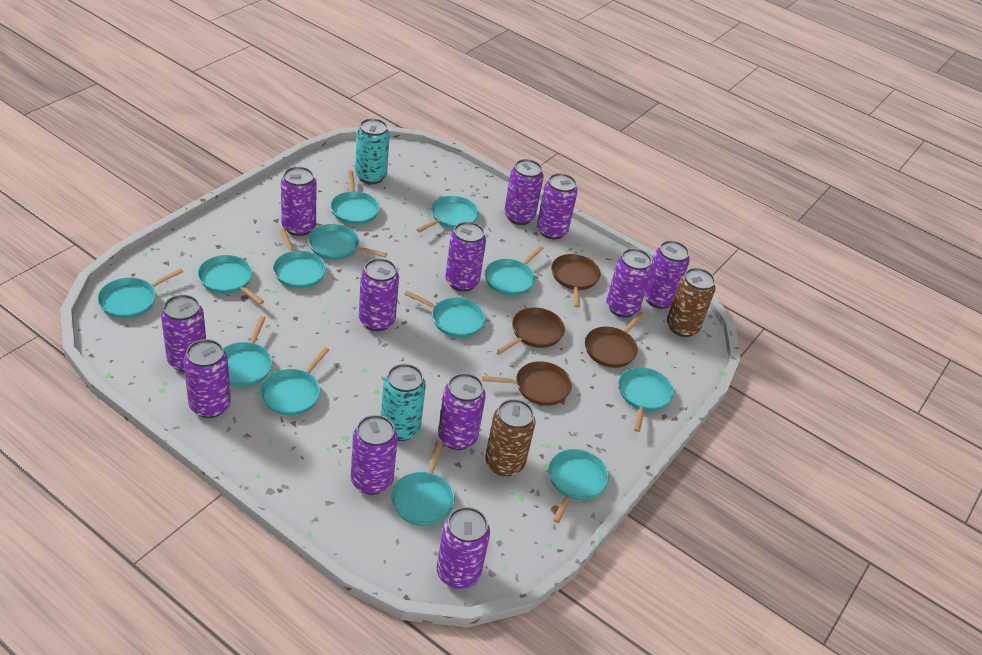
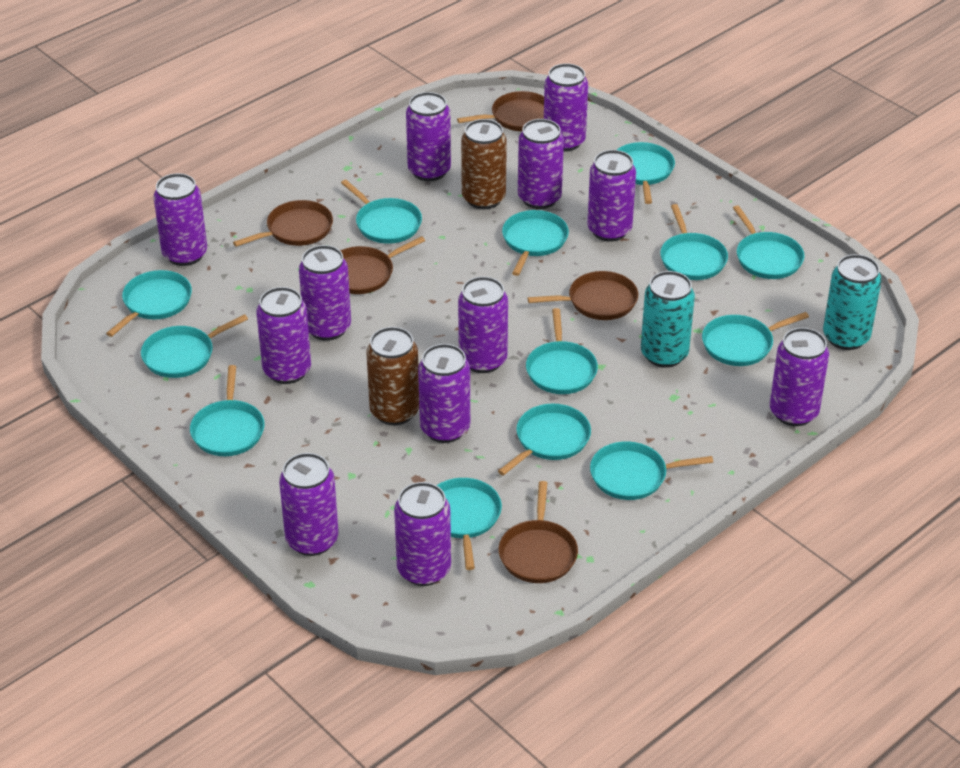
brown pan: [482,361,572,406] [497,308,565,354] [551,254,601,307] [585,312,644,368] = 4 -> [233,200,333,247] [340,236,425,294] [457,91,544,131] [499,481,578,583] [528,271,638,320] = 5

